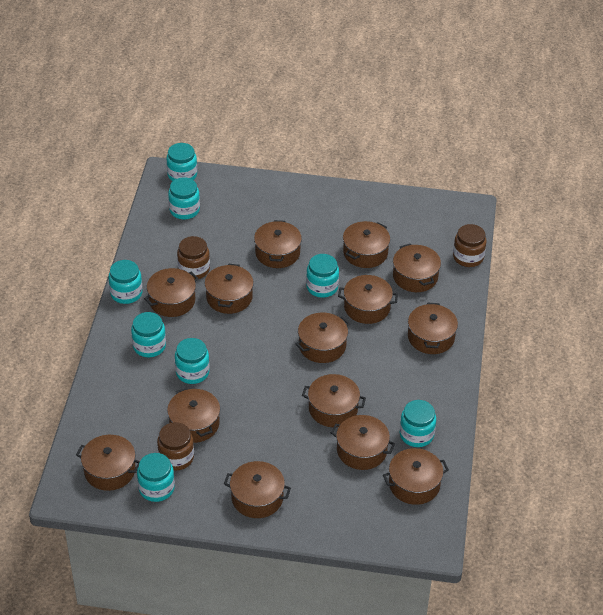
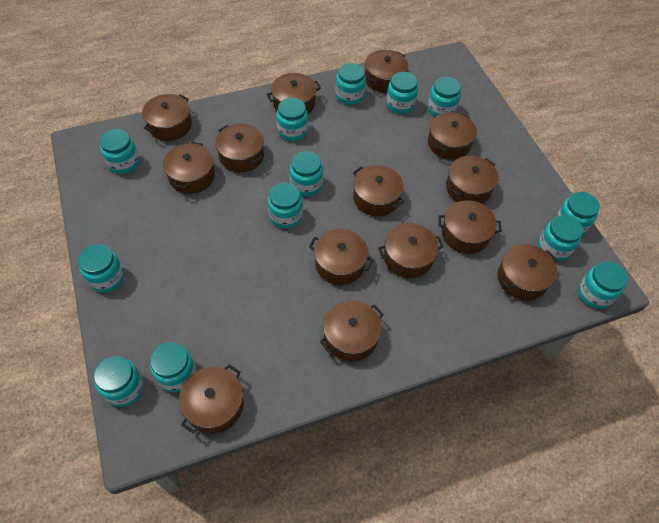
brown jar: [157,422,194,470] [177,236,210,280] [453,224,487,267] = 3 -> none = 0
turquoise jar: [109,260,142,304] [131,312,166,357] [137,453,175,502] [166,143,197,181] [168,177,200,219] [175,338,210,384] [306,254,339,298] [400,400,436,447] = 8 -> [78,244,124,292] [94,356,144,407] [100,129,139,174] [150,342,196,393] [268,182,303,228] [277,98,308,141] [290,151,323,196] [336,63,366,105] [386,72,418,114] [428,77,461,117] [538,215,583,261] [556,192,600,235] [578,261,628,309] = 13

